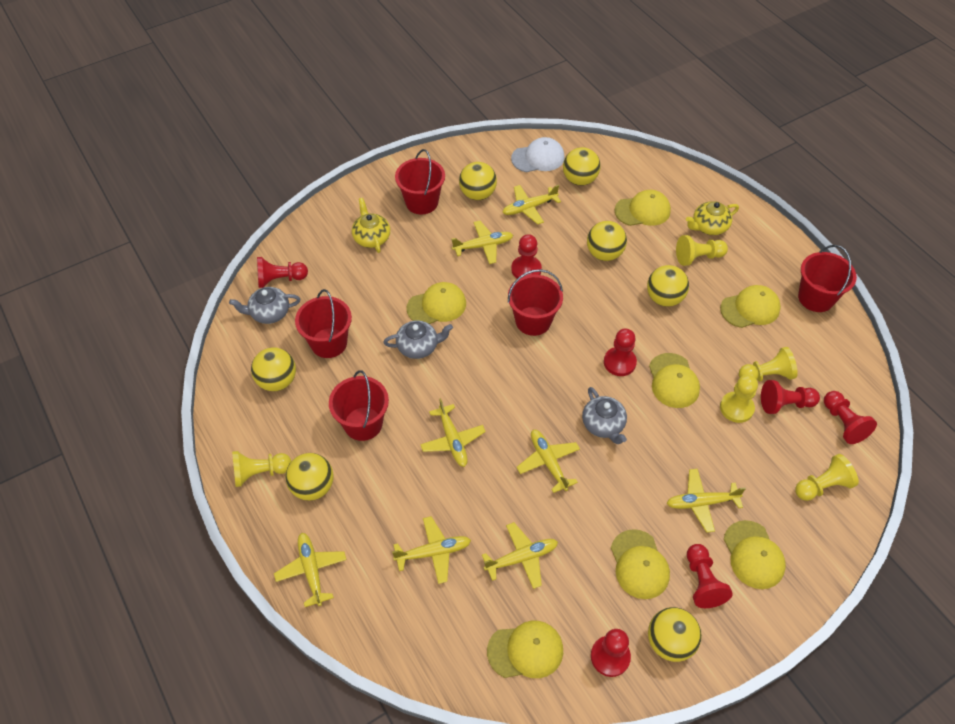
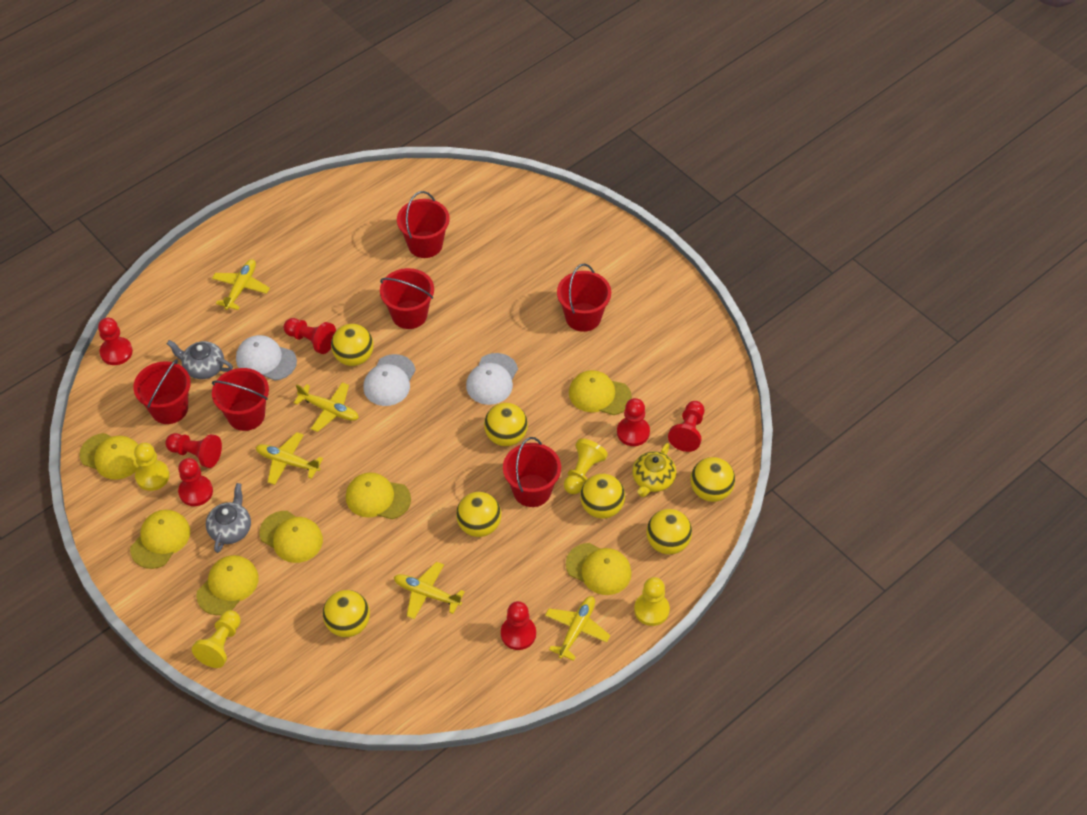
grey teapot: [229,287,300,324] [383,320,453,359] [582,387,627,444] = 3 -> [167,340,233,379] [206,483,251,553] = 2
red bucket: [295,289,352,358] [329,370,389,441] [395,149,445,214] [508,269,563,336] [798,245,857,312] = 5 -> [133,359,191,424] [212,368,269,431] [380,268,434,329] [397,191,450,258] [503,437,561,507] [557,264,611,332] = 6
white cap: [511,137,565,172] = 1 -> [236,335,297,380] [363,354,416,406] [466,353,518,405] = 3
yellow pawn: [232,451,291,487] [676,235,728,266] [720,375,758,423] [739,347,798,382] [795,454,859,501] = 5 -> [134,443,170,491] [192,610,241,668] [564,438,608,494] [634,577,670,626] = 4
yellow plane: [274,533,346,607] [392,516,471,584] [420,398,486,467] [451,221,513,264] [482,522,558,589] [502,185,561,224] [516,430,580,493] [667,469,746,533] = 8 -> [212,259,270,310] [256,432,323,485] [293,382,359,432] [394,562,465,619] [545,596,610,661] = 5
yellow teapot: [352,198,390,253] [686,201,739,235] = 2 -> [632,443,676,497] = 1

